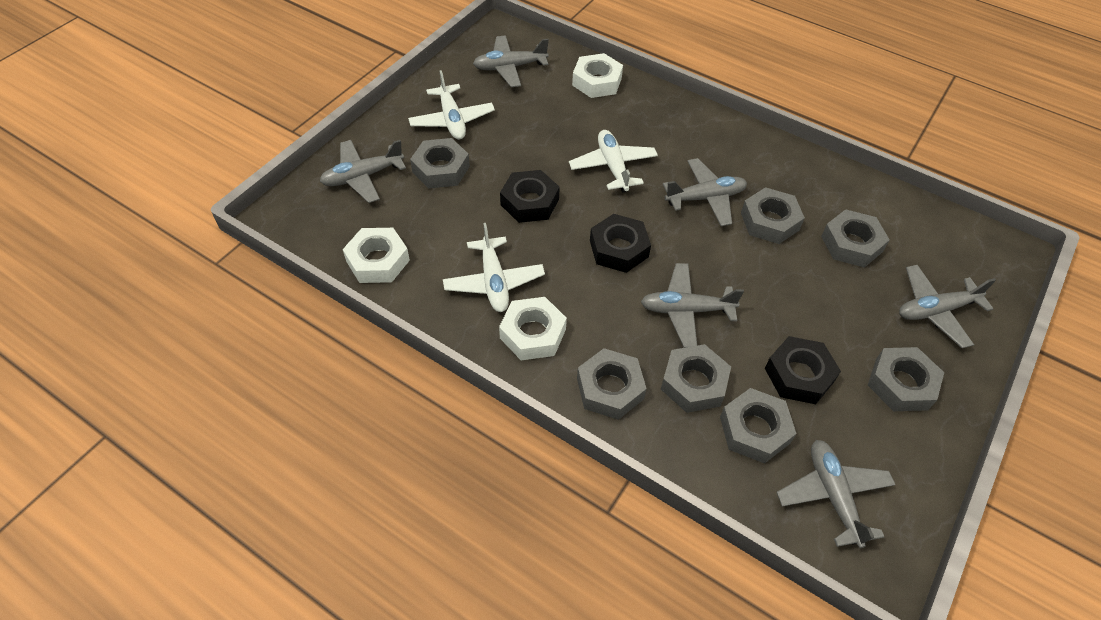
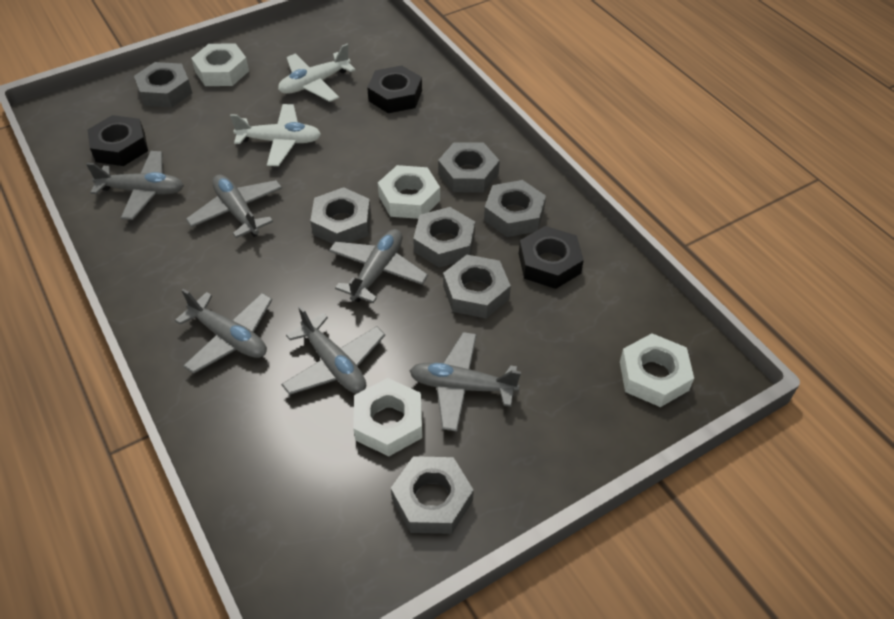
white nut: [343,228,410,283] [499,297,567,360] [572,53,623,98] = 3 -> [191,43,249,86] [353,378,422,456] [378,165,440,219] [620,333,694,407] = 4
white plane: [408,70,495,140] [443,223,545,312] [569,130,658,193] = 3 -> [230,104,321,166] [278,44,355,102] = 2

